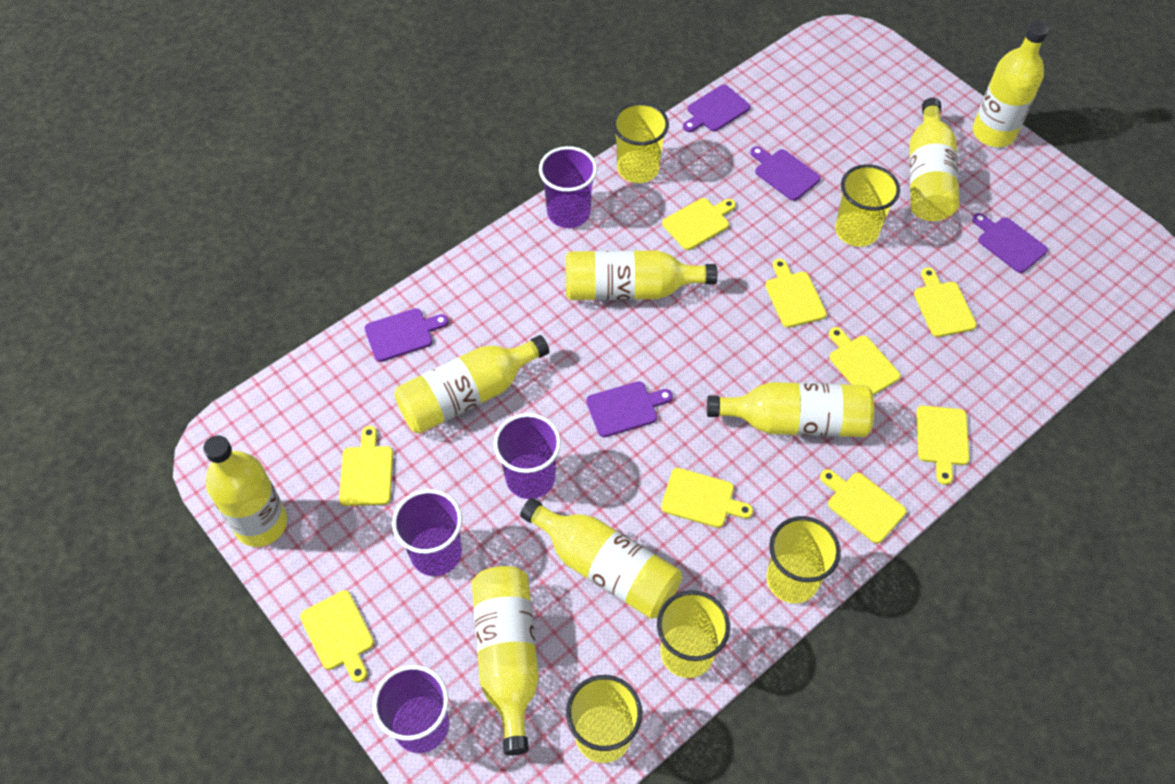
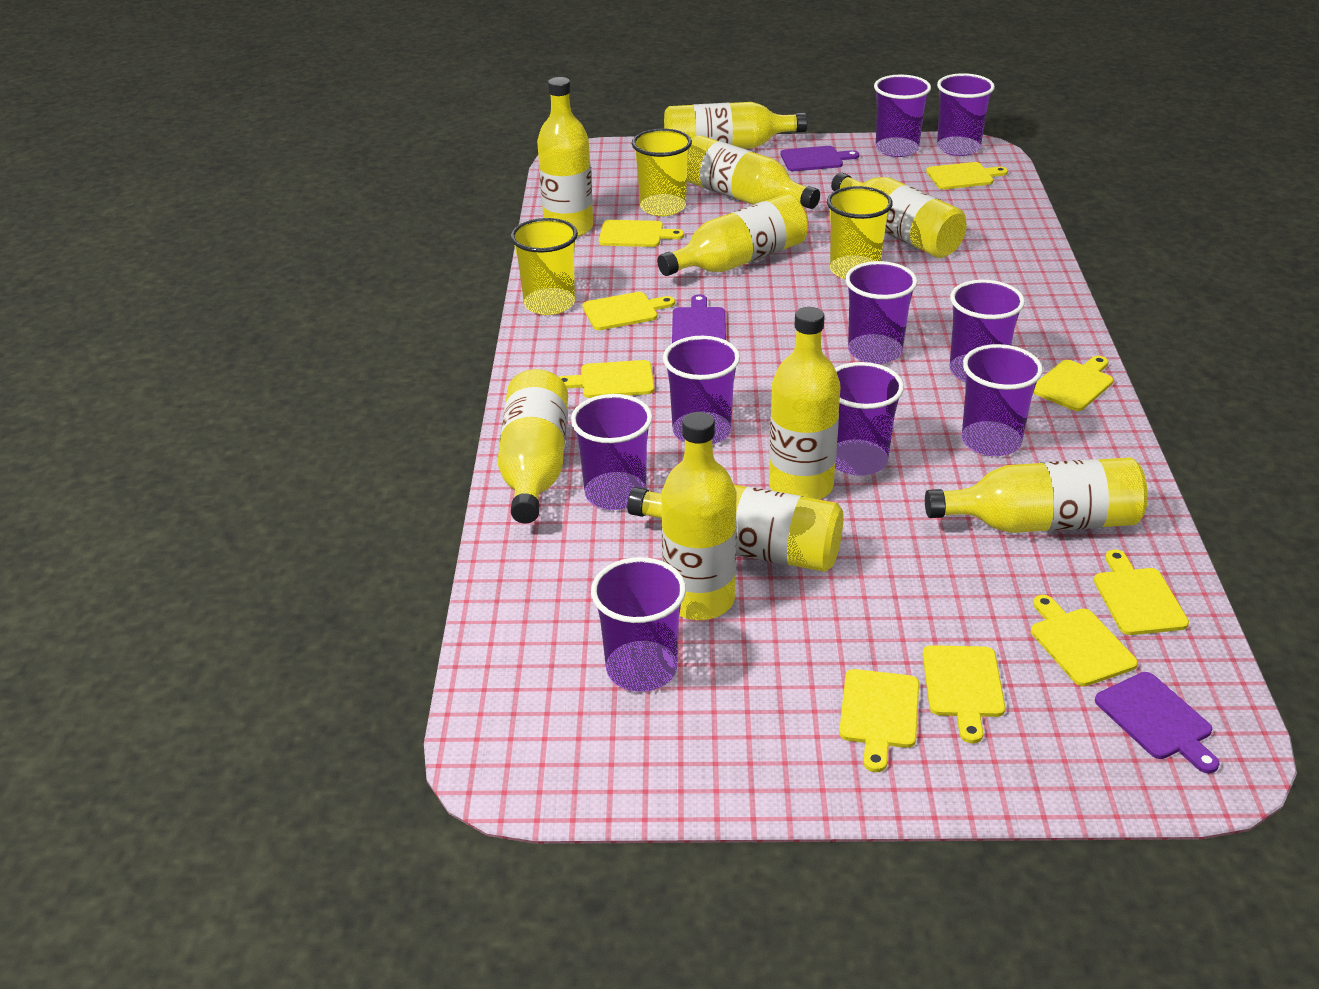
purple cup: [372,665,449,753] [392,489,462,576] [494,413,561,499] [539,146,597,228] = 4 -> [571,394,652,510] [591,557,686,692] [663,336,740,444] [835,362,904,476] [845,261,917,364] [874,75,931,157] [937,73,995,156] [950,280,1025,381] [962,344,1043,456] = 9
purple cutting board: [364,308,449,362] [586,381,673,437] [683,85,750,132] [750,146,821,201] [972,213,1048,273] = 5 -> [672,294,726,343] [780,146,859,171] [1095,672,1220,773] = 3
yellow bottle: [203,435,287,547] [394,335,549,434] [472,566,539,755] [520,498,682,619] [566,250,717,300] [707,382,874,437] [910,98,959,221] [973,21,1049,147] = 8 -> [498,369,568,523] [537,77,593,237] [627,485,844,572] [657,194,808,276] [661,412,737,620] [664,102,807,149] [687,135,820,209] [769,307,841,500] [831,172,967,258] [925,457,1148,533] = 10
yellow cup: [566,675,642,763] [612,102,669,183] [657,590,730,678] [767,516,841,603] [835,164,900,247] = 5 -> [510,218,578,315] [632,129,692,216] [827,186,893,279] = 3

